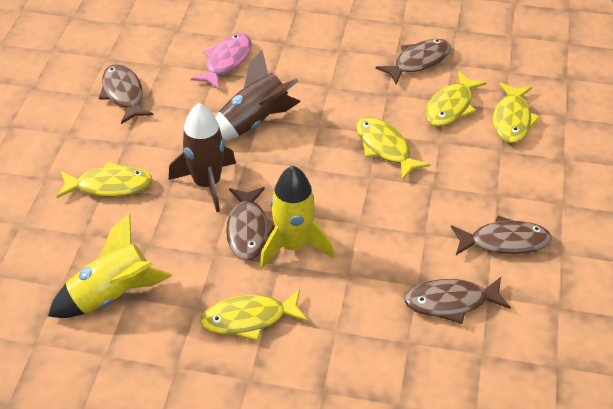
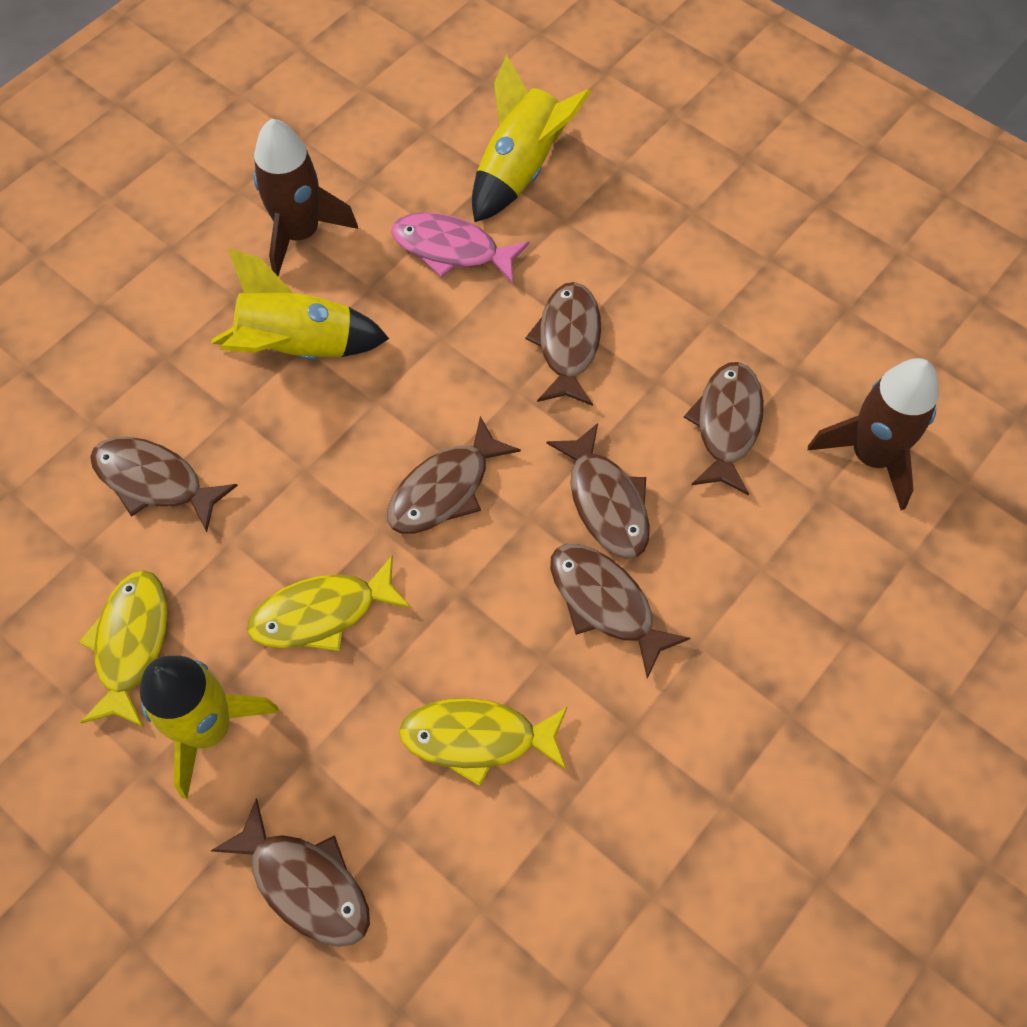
brown fish: [99,64,153,124] [226,187,275,261] [376,39,451,85] [404,277,511,324] [451,216,552,255] = 5 -> [90,437,238,532] [211,798,370,947] [387,416,521,534] [525,282,601,406] [546,423,650,559] [550,544,690,679] [684,362,764,495] = 7
yellow fish: [57,161,153,198] [200,289,308,341] [356,117,430,179] [425,71,487,126] [493,82,540,143] = 5 -> [79,570,168,727] [247,556,411,652] [399,698,568,786] = 3
yellow rocket: [48,214,172,318] [260,166,334,268] = 2 -> [140,656,279,799] [211,248,389,360] [472,55,591,222] = 3

